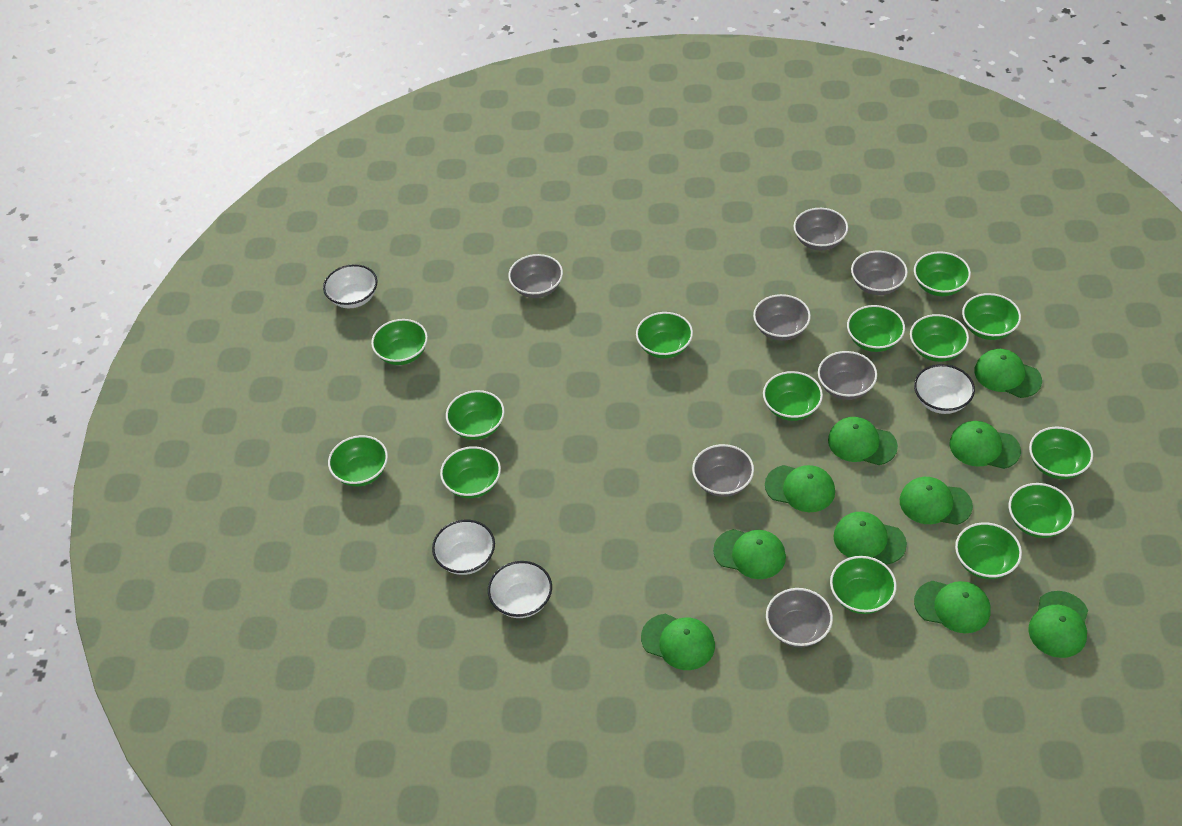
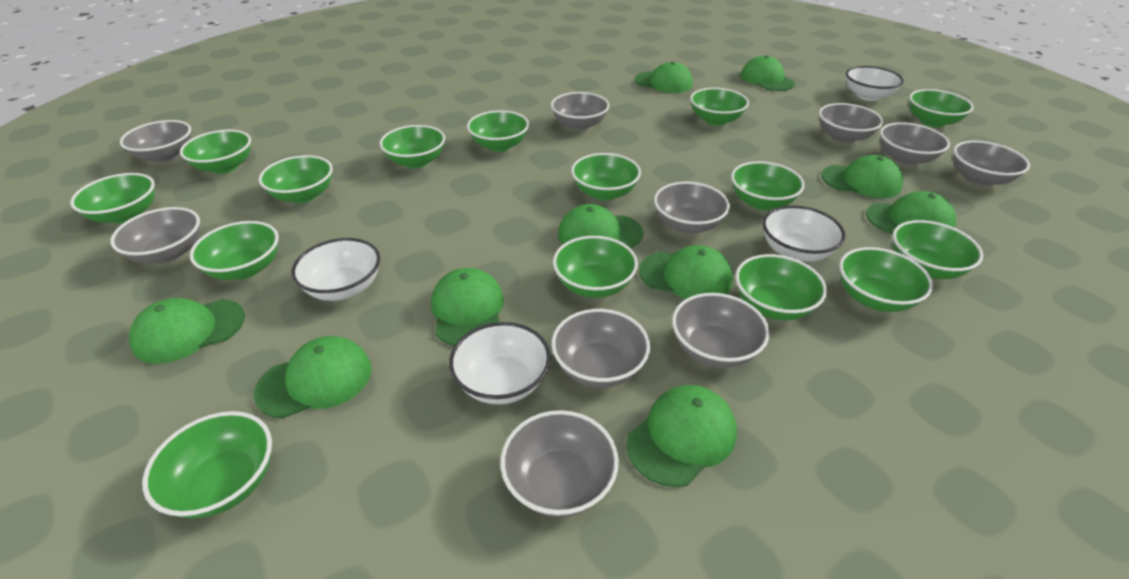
green bowl: [328,435,388,487] [371,319,428,365] [440,446,501,498] [446,390,505,440] [636,312,693,359] [763,371,823,421] [830,556,897,614] [847,305,905,352] [910,314,969,362] [914,251,971,296] [955,522,1022,579] [962,293,1021,340] [1009,483,1074,538] [1029,427,1093,479] = 14 -> [70,173,155,224] [142,411,272,518] [180,130,251,174] [190,221,279,280] [259,155,333,203] [380,125,445,168] [467,110,529,152] [553,236,638,298] [571,153,641,201] [690,88,749,126] [731,161,805,210] [735,254,827,320] [839,247,933,312] [893,220,983,279] [909,89,974,127] = 15
grey bowl: [508,254,563,298] [692,444,754,497] [753,294,811,341] [766,588,833,647] [793,208,848,250] [818,351,877,400] [851,251,908,295] = 7 -> [110,207,200,264] [120,120,191,163] [501,410,619,517] [551,92,609,131] [551,309,650,388] [654,182,730,234] [672,293,770,368] [819,103,883,143] [880,122,950,165] [953,141,1030,186] = 10

